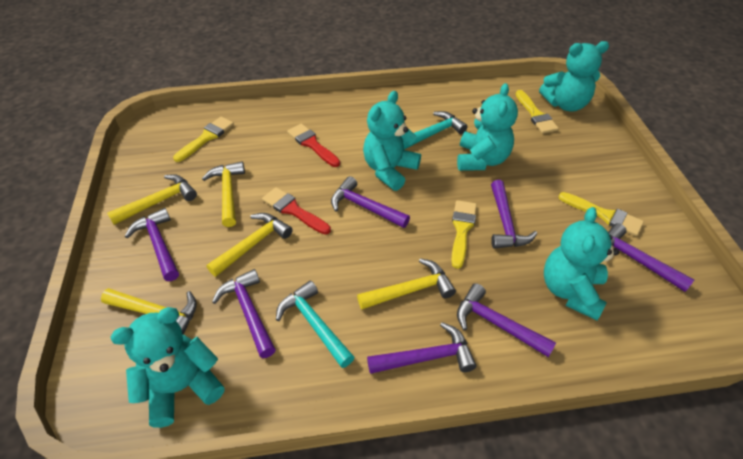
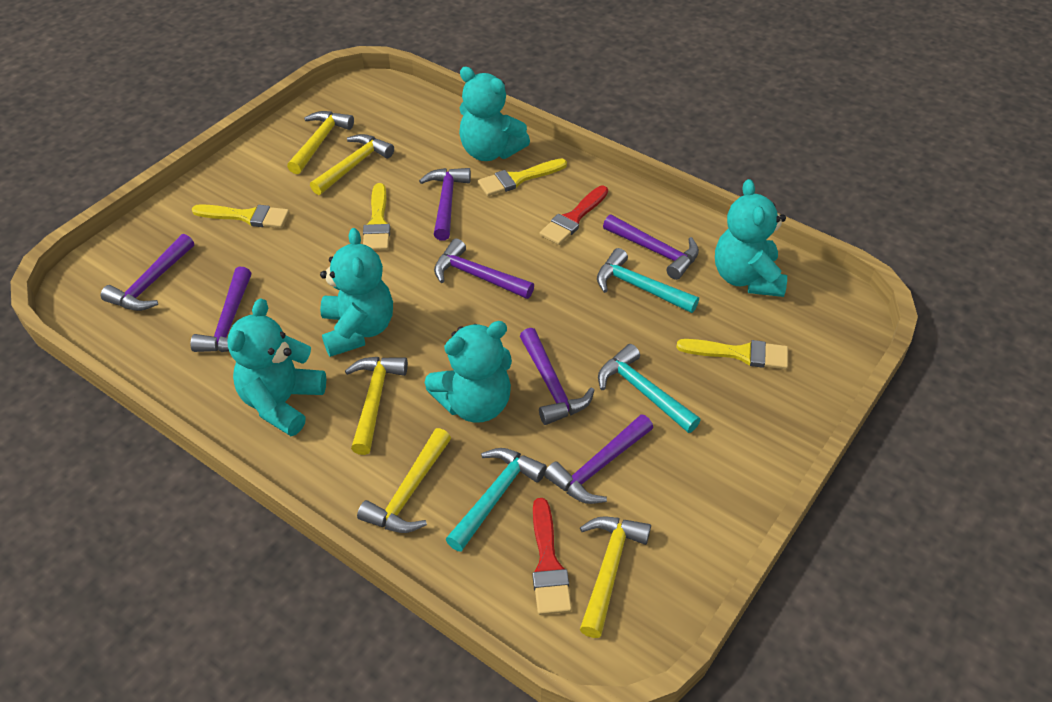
turquoise hammer: [276,280,355,368] [403,111,468,150] = 2 -> [446,448,547,552] [597,248,699,313] [598,344,701,433] = 3

